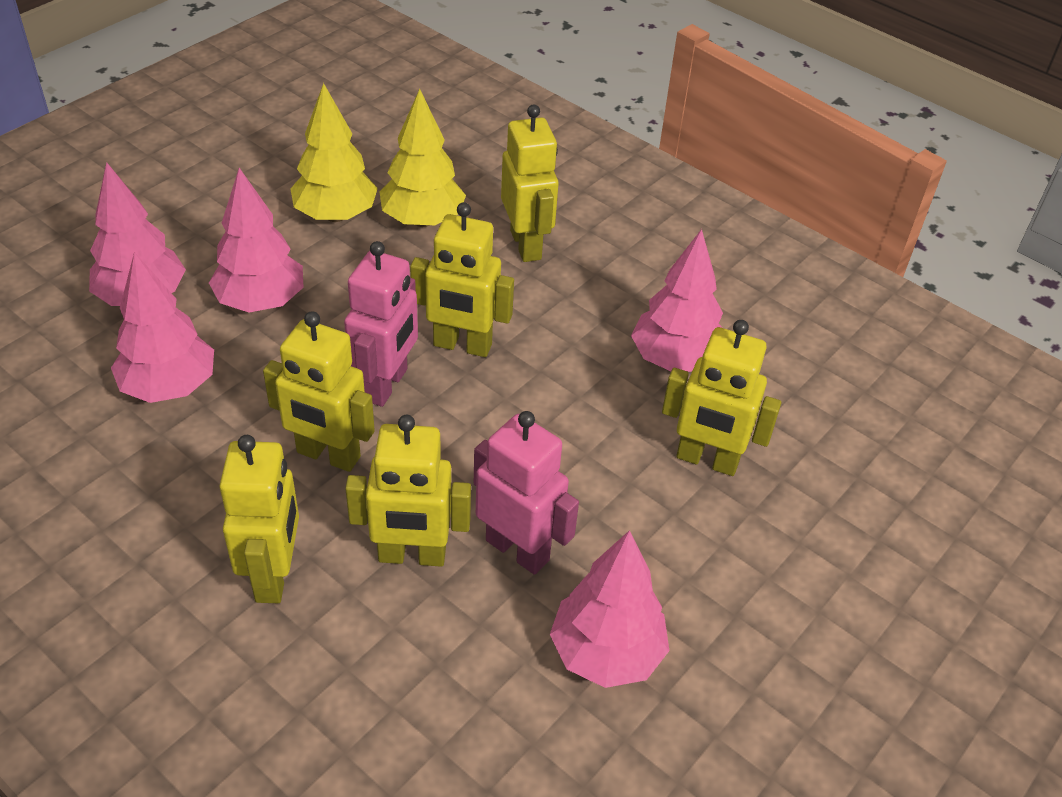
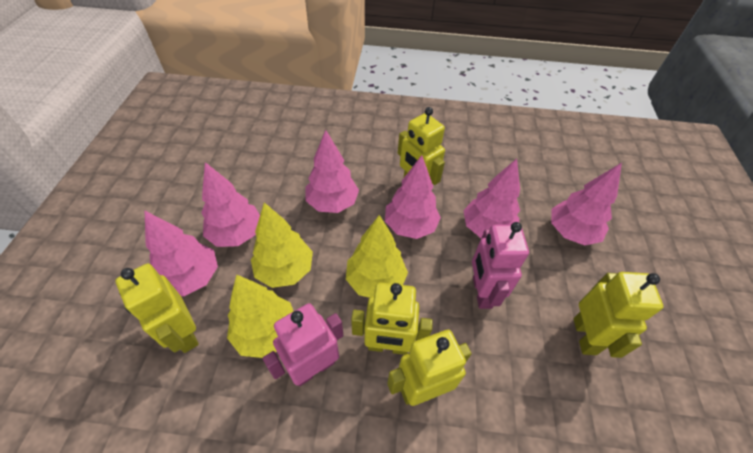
pink tree: [89,162,186,306] [111,252,214,403] [209,168,304,312] [550,530,669,688] [631,229,723,372] = 5 -> [144,210,218,296] [201,162,260,247] [306,130,359,213] [385,155,441,239] [463,159,520,238] [551,163,622,245] = 6
yellow robot: [219,435,299,603] [263,311,375,472] [345,415,471,567] [410,202,514,357] [501,105,559,262] [662,320,781,476] = 6 -> [115,263,199,353] [351,282,433,355] [387,330,472,406] [398,107,445,185] [573,272,663,358] = 5
yellow tree: [290,83,378,222] [380,89,466,227] = 2 -> [227,274,293,358] [251,202,313,288] [346,215,408,298] = 3

